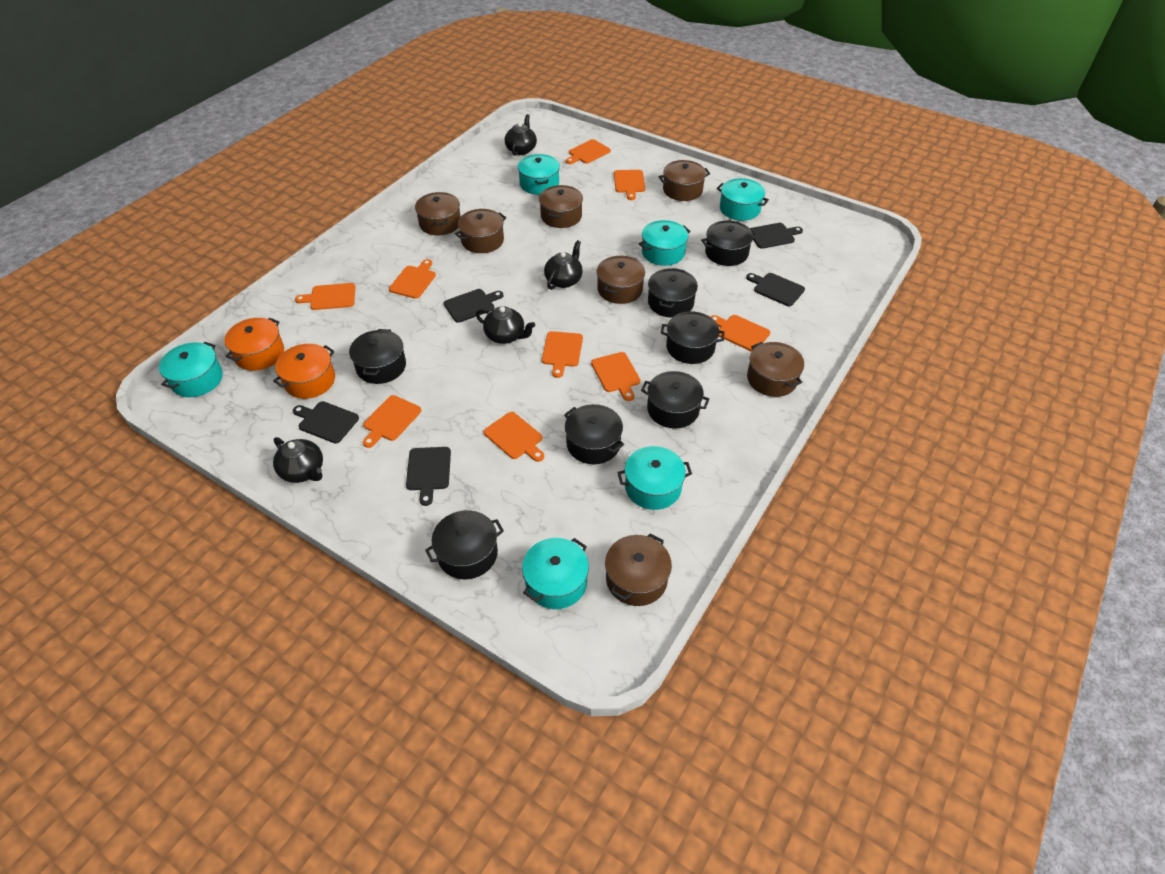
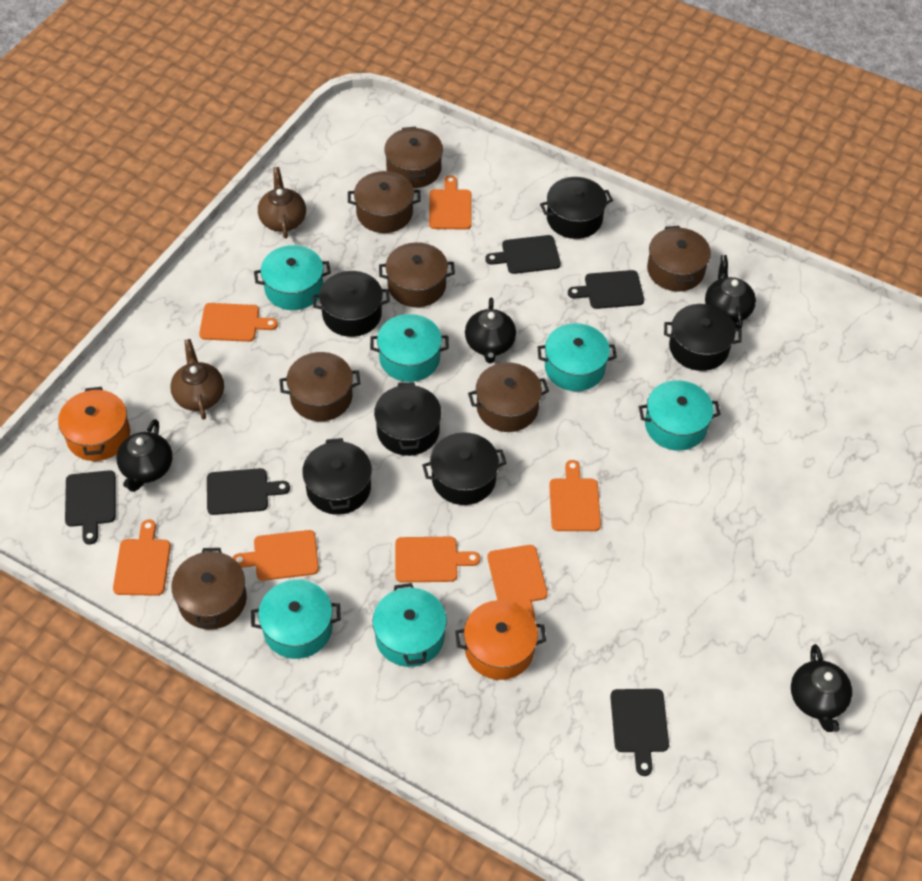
black pot: [349,329,406,384] [425,510,504,579] [564,404,624,464] [641,371,709,429] [648,268,698,318] [661,311,725,364] [701,221,757,266] = 7 -> [302,438,372,515] [312,271,390,337] [374,382,442,456] [422,432,506,505] [540,177,613,239] [664,304,742,371] = 6
brown teapot: none = 0 -> [170,339,224,420] [258,167,306,238] = 2
orange cutting board: [295,283,355,310] [363,395,421,448] [389,259,436,299] [484,412,544,462] [542,331,583,378] [566,139,611,164] [591,352,640,401] [614,170,645,200] [710,315,770,352] = 9 -> [113,519,171,596] [199,303,278,342] [232,530,319,581] [395,537,480,583] [429,175,472,230] [487,545,548,620] [549,460,601,531] = 7

